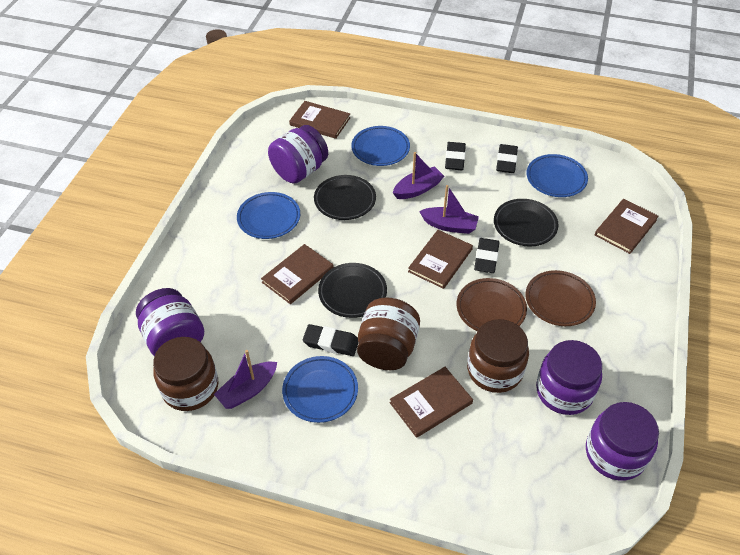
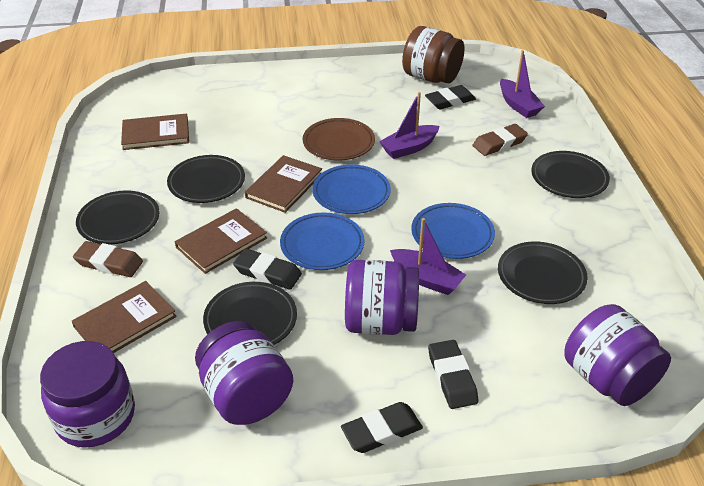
black plate: [314,175,376,220] [318,263,387,318] [494,199,559,247] = 3 -> [76,191,160,245] [167,155,245,203] [203,282,297,345] [498,241,588,304] [531,151,610,198] = 5
blue plate: [237,192,300,239] [282,356,358,423] [351,126,410,166] [526,154,588,197] = 4 -> [280,213,365,270] [312,164,391,214] [411,203,495,259] = 3
brown book: [261,244,334,304] [289,101,351,139] [390,367,473,438] [408,230,473,289] [595,199,659,254] = 5 -> [72,281,177,353] [121,114,189,150] [175,208,267,274] [245,155,322,213] = 4
brown eraser: none = 0 -> [73,241,143,277] [472,124,528,156] = 2
brown jar: [153,337,218,411] [357,297,420,370] [467,319,529,393] = 3 -> [402,26,464,83] = 1
brown plate: [457,278,527,331] [525,270,596,326] = 2 -> [303,118,375,161] = 1

